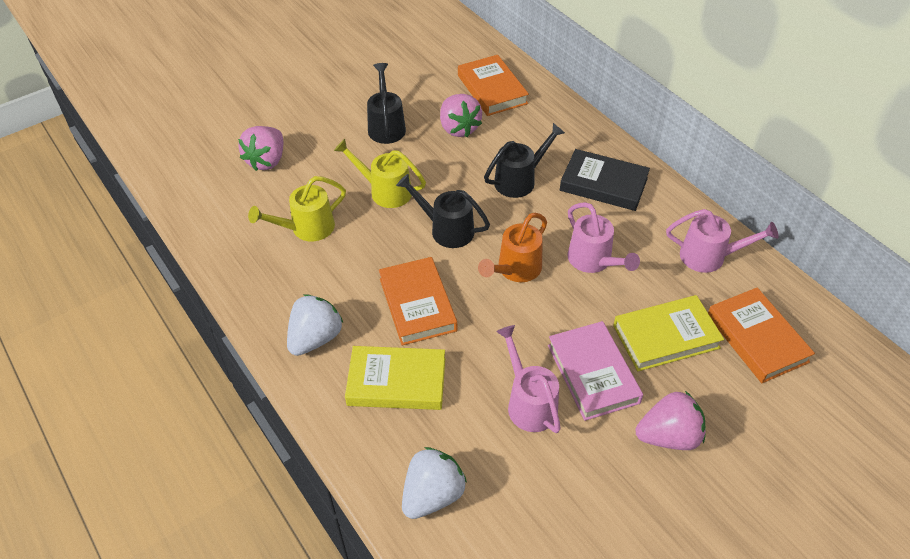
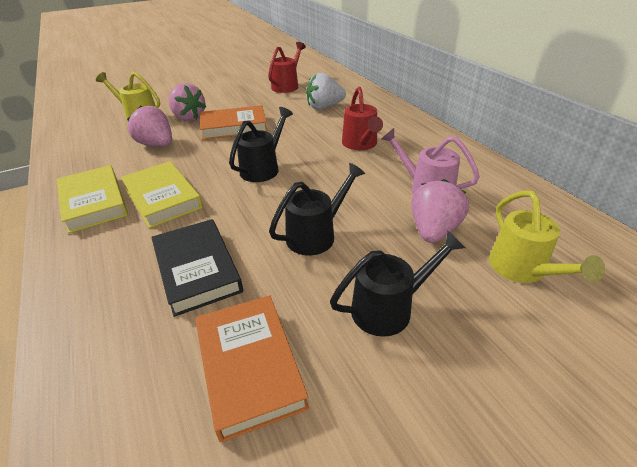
orange book: [379,257,457,346] [458,55,529,116] [708,287,815,383] = 3 -> [195,295,309,442] [200,105,268,140] = 2
orange watering can: [478,213,547,282] = 1 -> none = 0
pink book: [548,321,643,421] = 1 -> none = 0
pink watering can: [496,325,561,433] [568,202,640,273] [666,209,779,273] = 3 -> [381,128,480,194] = 1
red watering can: none = 0 -> [268,42,306,93] [342,87,383,150] = 2
white strawberry: [287,294,343,356] [402,447,467,519] = 2 -> [306,73,346,110] = 1

